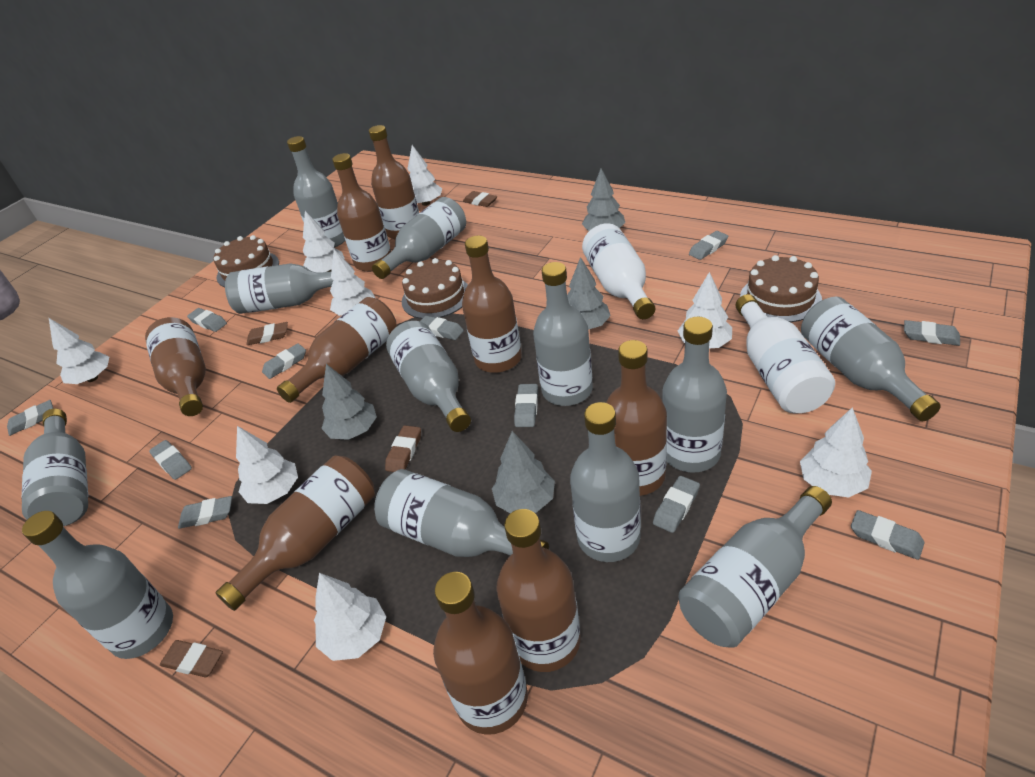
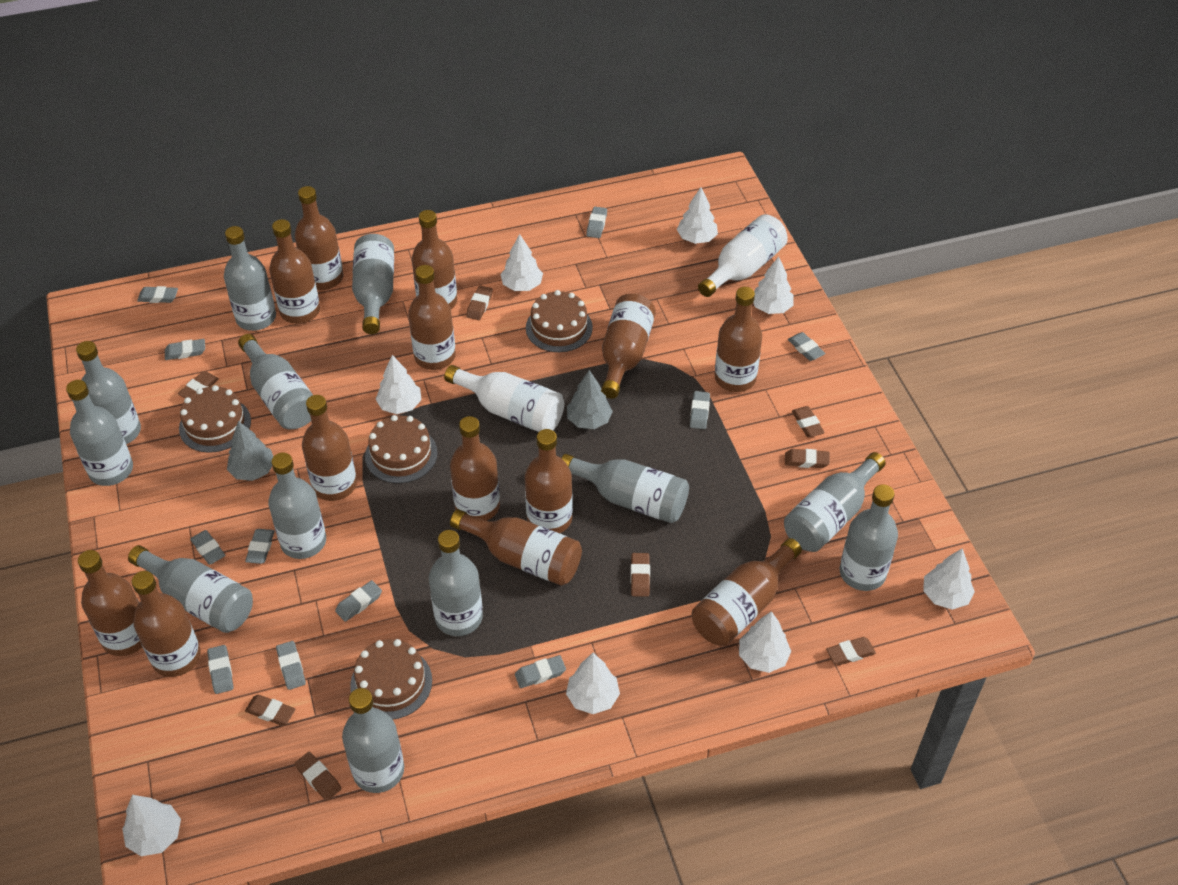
brown bottle: [145,317,206,416] [216,456,375,611] [277,297,397,403] [332,153,391,272] [369,125,419,240] [433,572,528,735] [462,235,522,373] [496,509,581,672] [606,340,667,496] = 9 -> [78,550,142,656] [132,571,201,677] [269,219,320,324] [295,186,343,290] [302,395,357,501] [408,265,456,370] [412,210,457,309] [450,416,500,521] [450,509,582,586] [525,429,573,533] [601,294,656,399] [692,538,802,646] [715,287,762,392] = 13
brown cake: [214,235,279,287] [402,258,468,319] [740,255,822,322] = 3 -> [179,385,251,453] [350,639,432,719] [365,415,438,483] [526,290,593,352] = 4
brown eraser: [160,640,223,677] [246,322,288,345] [385,425,421,472] [463,191,497,207] = 4 -> [178,371,219,398] [245,695,295,726] [295,752,341,801] [466,286,493,320] [631,553,650,597] [785,449,830,468] [792,406,825,437] [826,637,876,665] = 8
grey tree: [321,364,377,440] [492,431,555,513] [567,257,611,330] [582,169,625,231] = 4 -> [227,421,273,481] [567,370,613,429] = 2

